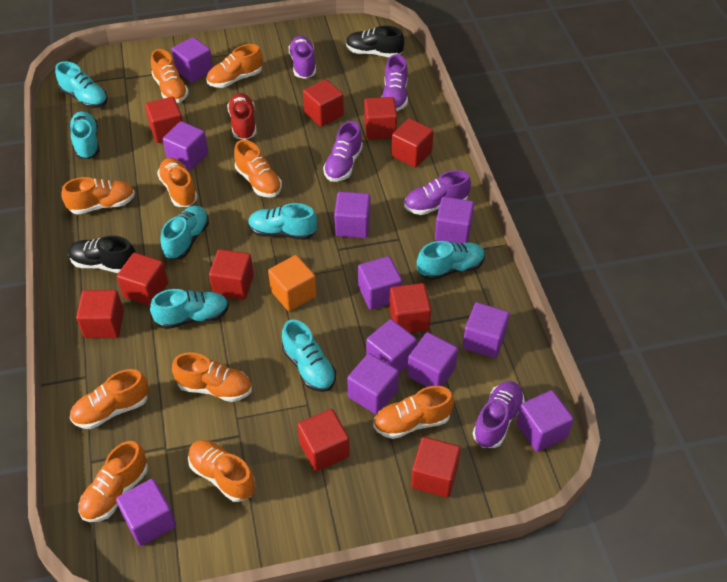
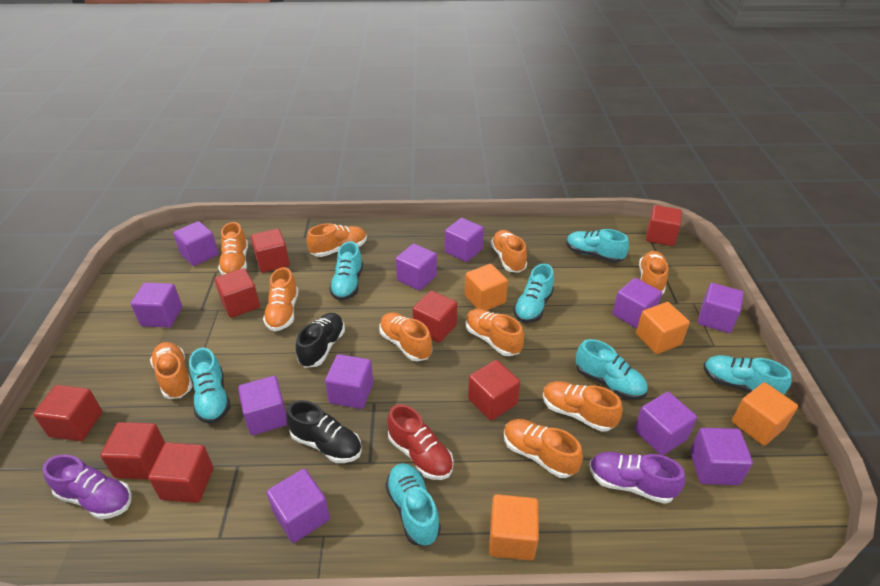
orange cube: [268,255,316,311] = 1 -> [465,264,508,310] [489,494,539,561] [636,302,690,354] [732,382,798,446] = 4
purple shoe: [288,36,316,79] [323,121,363,182] [382,54,408,111] [404,170,471,215] [473,381,525,448] = 5 -> [42,455,132,519] [589,452,685,504] = 2
red cube: [76,290,124,338] [117,253,168,306] [145,97,183,143] [209,249,254,300] [298,409,350,471] [303,79,344,127] [364,97,397,140] [389,283,431,333] [391,118,434,168] [411,437,461,498] = 10 -> [33,385,102,441] [100,422,165,479] [148,442,213,503] [215,268,260,318] [251,229,290,273] [413,291,457,343] [468,360,520,421] [646,205,682,246] = 8

